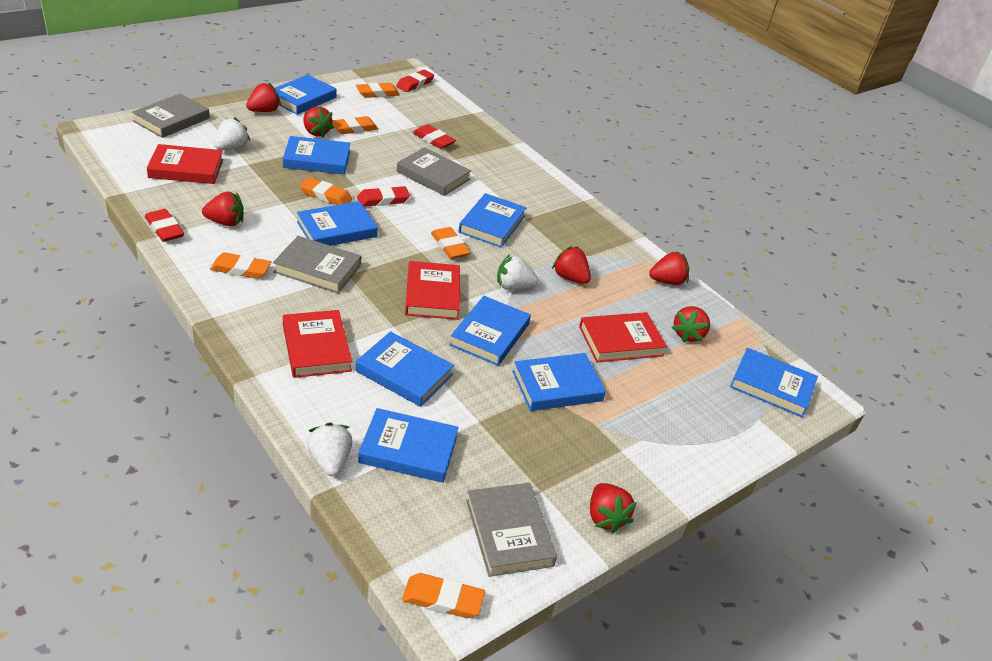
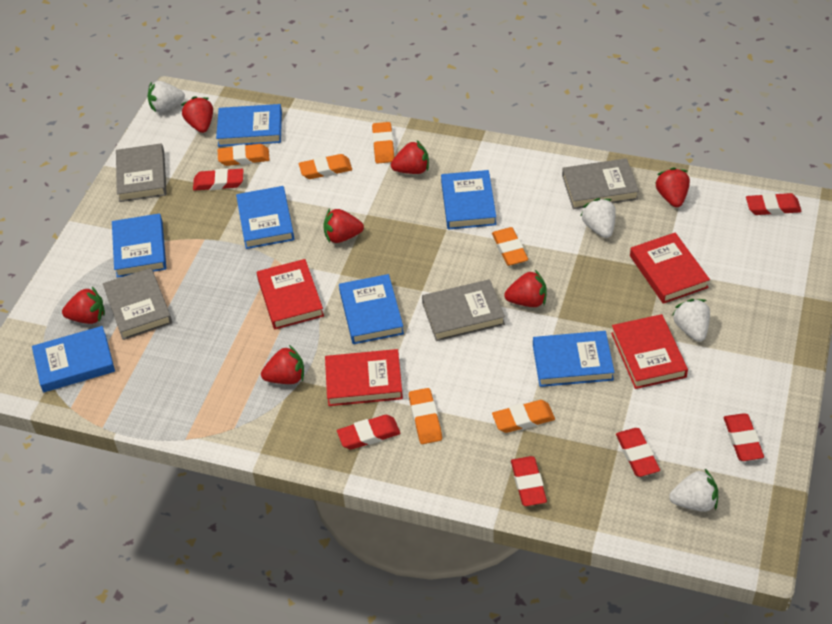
blue book: [275,75,337,115] [283,136,350,174] [297,201,378,246] [356,331,454,407] [358,408,459,482] [450,296,531,366] [458,193,527,248] [512,353,606,411] [730,348,818,418] = 9 -> [32,326,115,392] [112,213,166,278] [216,104,282,147] [236,186,294,249] [339,274,404,344] [441,170,496,230] [533,331,615,387] = 7
red eraser: [145,209,184,242] [357,186,410,207] [396,70,434,92] [413,125,456,149] = 4 -> [193,168,243,191] [337,415,400,450] [511,456,547,506] [616,428,660,477] [724,413,764,461] [746,193,802,215] = 6
white strawberry: [215,117,250,150] [307,423,352,476] [497,254,538,290] = 3 -> [148,81,185,112] [581,198,616,238] [669,469,718,512] [672,299,710,342] = 4

